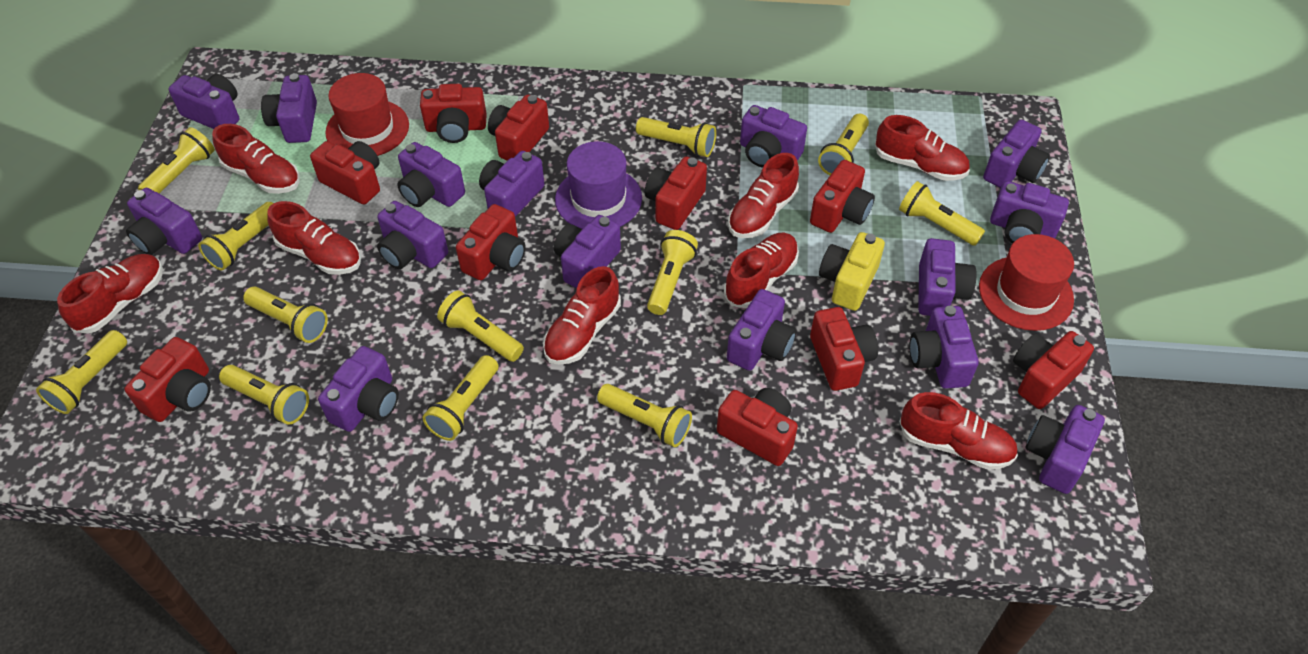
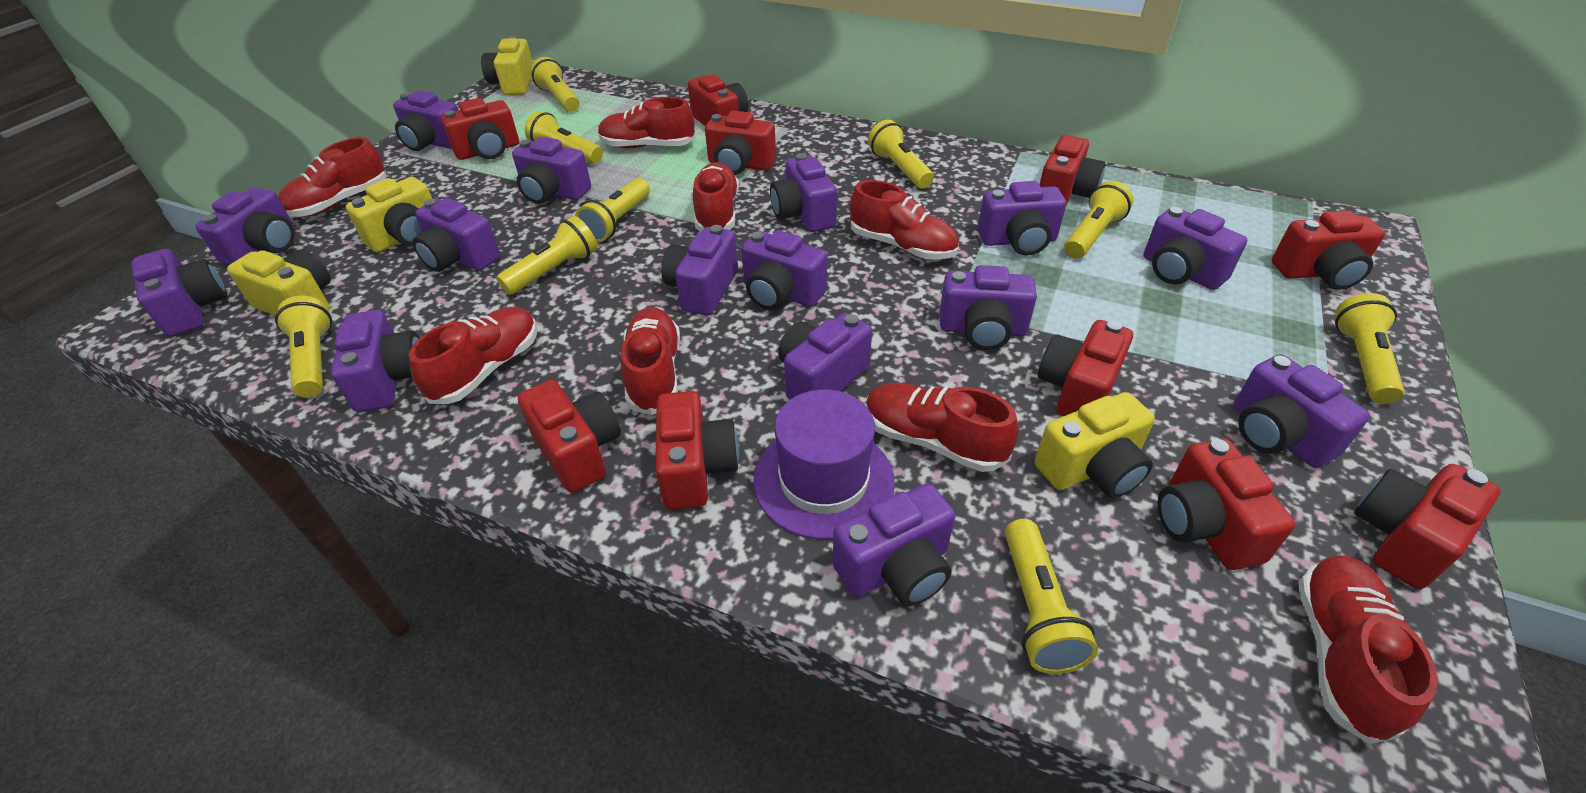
red hat: [325,73,409,156] [979,234,1074,331] = 2 -> none = 0
yellow camera: [819,232,885,311] = 1 -> [227,249,331,316] [346,177,432,253] [481,36,533,95] [1035,392,1155,498] = 4
yellow flashlight: [36,330,127,414] [138,127,215,194] [198,202,273,270] [219,365,309,425] [243,287,328,343] [423,355,498,441] [437,290,524,362] [597,384,692,447] [636,117,716,157] [647,230,698,315] [818,114,869,175] [899,181,985,246] = 12 -> [275,296,332,398] [497,216,597,295] [525,111,603,164] [530,57,579,112] [575,178,650,242] [868,120,934,189] [1005,519,1098,674] [1064,181,1133,259] [1335,293,1404,404] = 9

